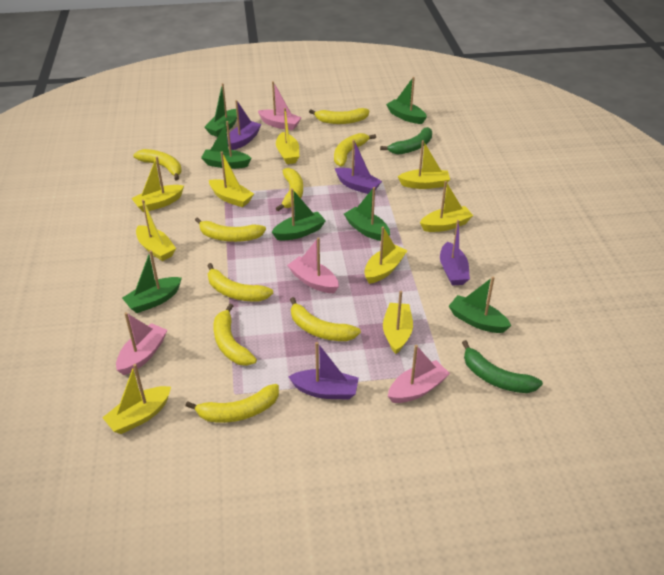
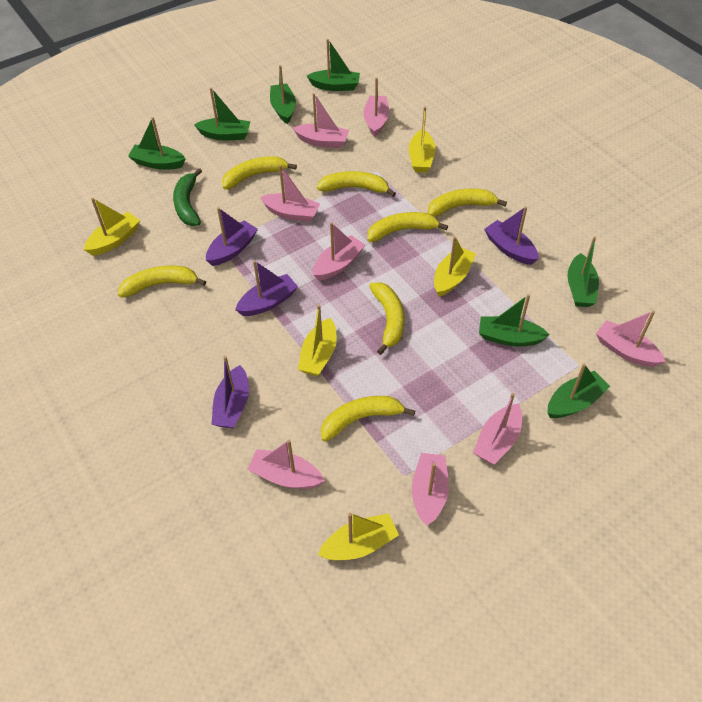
green banana: [380,127,432,154] [462,340,543,393] = 2 -> [173,168,202,226] = 1
pink boat: [116,312,167,375] [258,81,302,131] [287,237,339,293] [388,345,450,403] = 4 -> [247,440,325,489] [260,165,320,222] [293,93,349,148] [313,222,365,280] [363,77,389,137] [412,453,449,526] [473,393,522,464] [596,311,666,367] = 8
yellow banana: [133,149,182,181] [186,384,279,423] [195,217,266,242] [207,263,273,302] [214,304,257,366] [276,168,303,211] [290,297,361,341] [309,108,370,124] [334,133,376,166] = 9 -> [118,265,206,298] [222,156,297,190] [317,171,396,197] [321,396,415,442] [367,212,448,242] [369,282,404,355] [428,188,507,217] = 7
yellow boat: [102,364,171,434] [132,157,184,212] [136,200,176,261] [209,151,254,207] [276,108,299,164] [364,226,407,284] [383,291,413,354] [398,140,450,189] [420,181,473,232] = 9 -> [84,198,140,256] [298,305,337,376] [318,513,399,561] [409,107,436,173] [434,236,476,297] = 5

